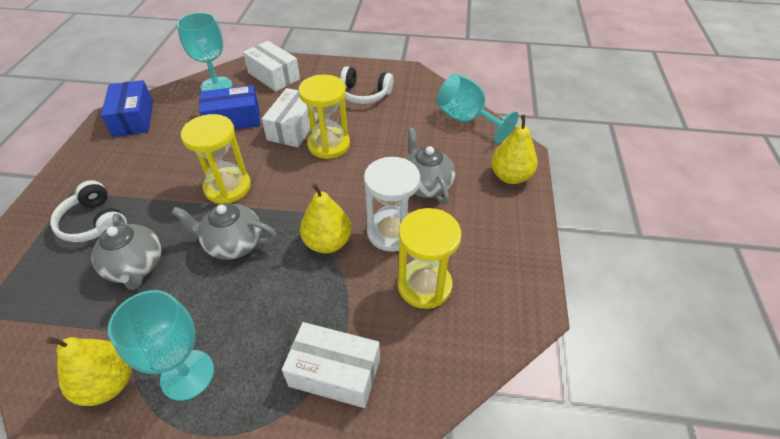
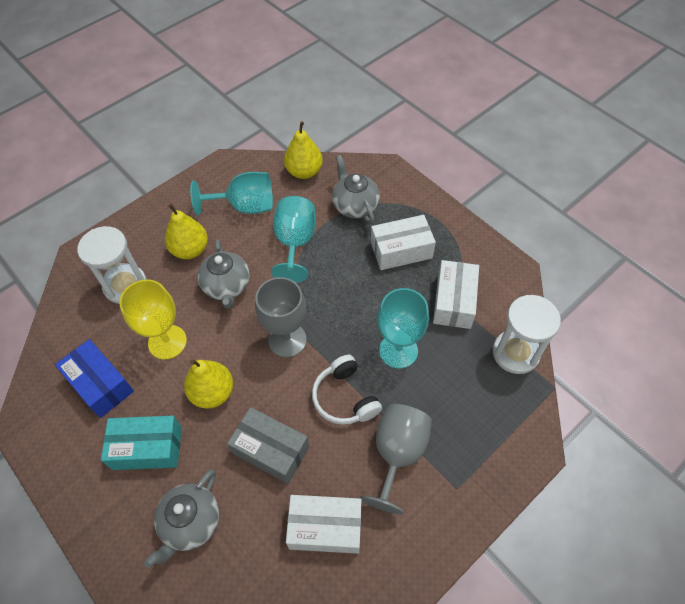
blue box: [101,80,153,137] [199,85,260,130] = 2 -> [55,339,134,418] = 1
grey box: none = 0 -> [227,407,309,484] = 1
grey goblet: none = 0 -> [255,277,307,358] [360,404,432,515] = 2
turquoise box: none = 0 -> [101,416,182,470] = 1
white headphones: [50,180,127,242] [340,66,393,104] = 2 -> [312,355,382,425] = 1
white hourglass: [364,157,420,252] = 1 -> [77,226,147,304] [492,295,561,374] = 2
yellow goblet: none = 0 -> [119,279,187,359] = 1
yellow hourglass: [181,114,251,204] [298,74,350,159] [398,208,461,309] = 3 -> none = 0

